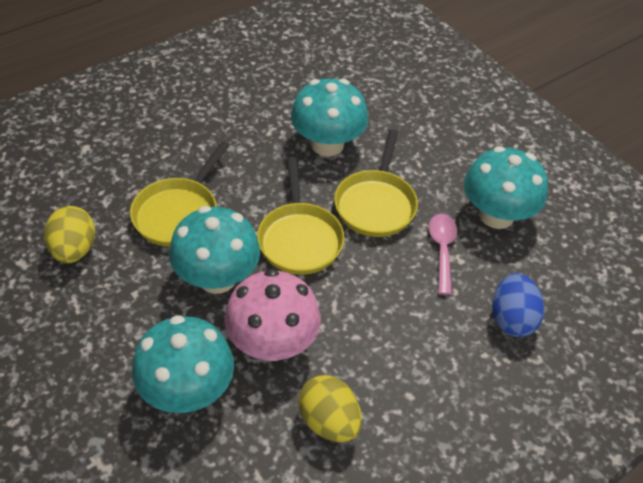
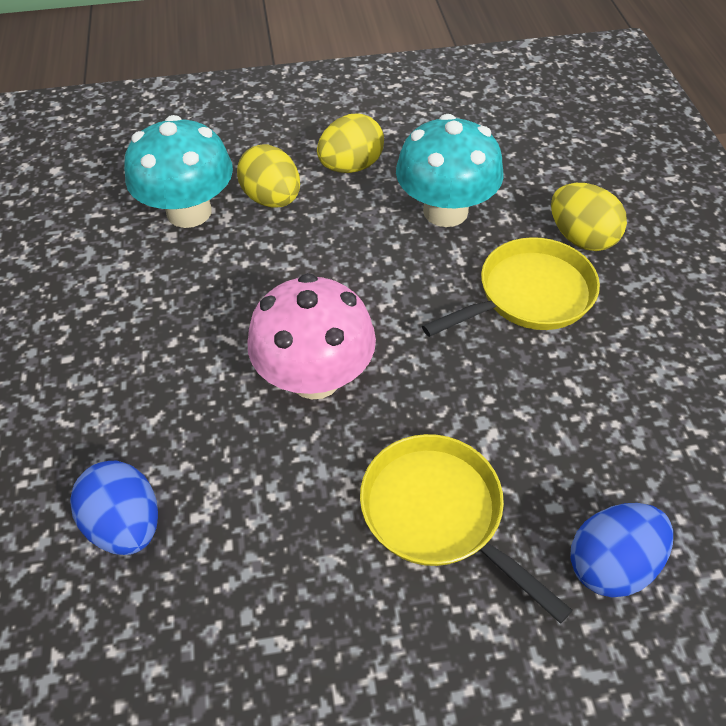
blue egg: [492,273,544,337] = 1 -> [70,461,158,555] [570,503,673,597] = 2
pink spoon: [429,214,457,295] = 1 -> none = 0
turquoise mushroom: [132,315,234,413] [169,206,260,294] [291,79,368,156] [464,146,548,229] = 4 -> [124,115,233,228] [396,114,504,227] = 2
yellow egg: [44,206,95,263] [298,375,362,442] = 2 -> [237,144,300,208] [317,113,384,173] [551,183,627,251] = 3
yellow pan: [130,141,230,247] [257,157,344,275] [334,129,418,237] = 3 -> [360,434,573,624] [422,237,600,337] = 2

